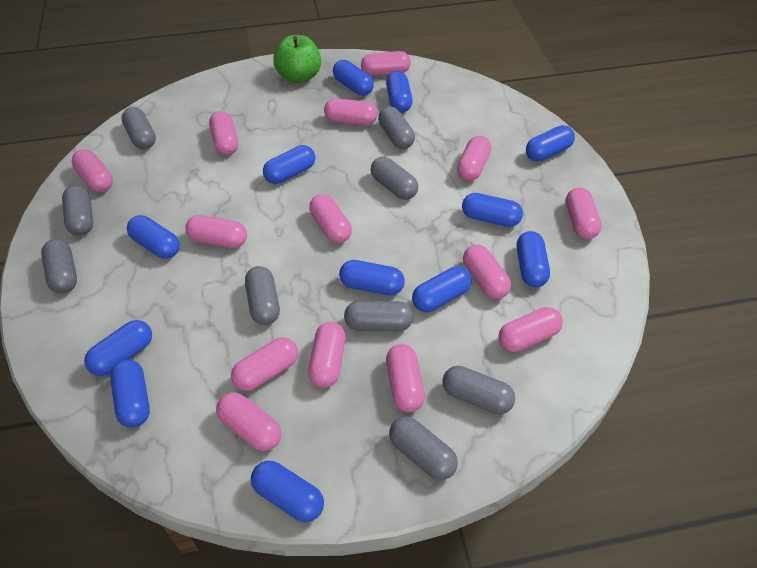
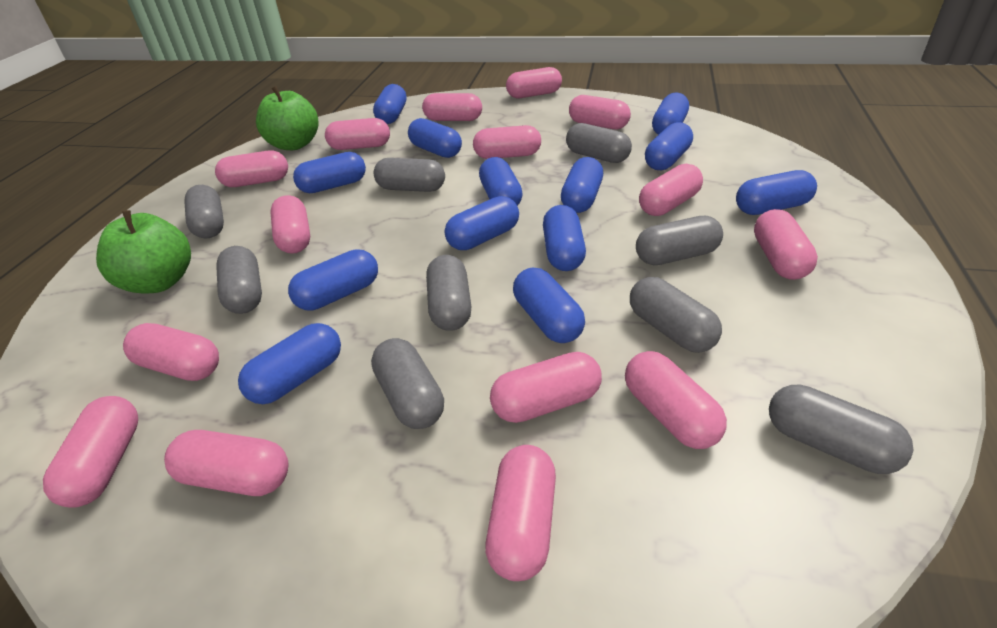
blue capsule: [84,320,152,376] [110,359,150,428] [127,215,180,259] [251,461,324,522] [263,145,315,184] [333,60,374,96] [339,260,405,295] [386,71,413,113] [412,266,472,312] [462,193,523,227] [517,231,550,287] [526,125,575,162] = 12 -> [238,323,341,404] [288,249,378,311] [293,152,366,193] [373,84,406,124] [408,118,462,158] [445,196,519,250] [479,157,523,206] [513,267,585,343] [543,205,586,271] [561,157,603,213] [645,122,693,171] [652,92,689,135] [736,170,817,215] = 13
green apple: [273,35,321,83] = 1 -> [96,210,191,294] [256,86,318,150] = 2
pink capsule: [72,149,113,193] [185,215,247,248] [209,111,238,155] [216,392,281,451] [231,337,298,391] [308,322,346,388] [309,194,352,243] [324,98,377,126] [361,51,411,76] [386,344,425,412] [457,135,491,181] [463,245,511,299] [498,307,563,352] [566,188,602,239] = 14 -> [43,396,138,508] [123,323,219,381] [164,430,289,496] [215,150,288,187] [270,195,310,254] [325,118,390,150] [422,93,482,121] [473,125,541,159] [485,445,556,581] [490,352,602,423] [506,67,562,98] [569,95,631,129] [625,351,727,449] [639,164,703,216] [754,209,818,280] = 15

